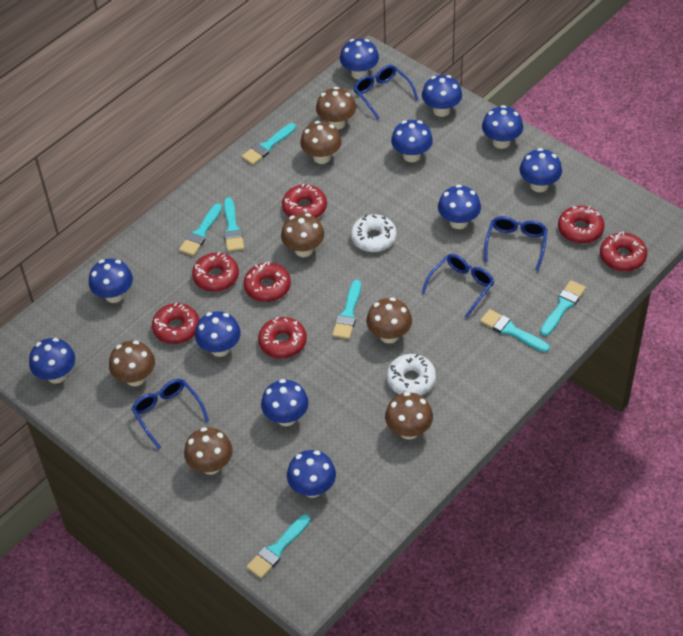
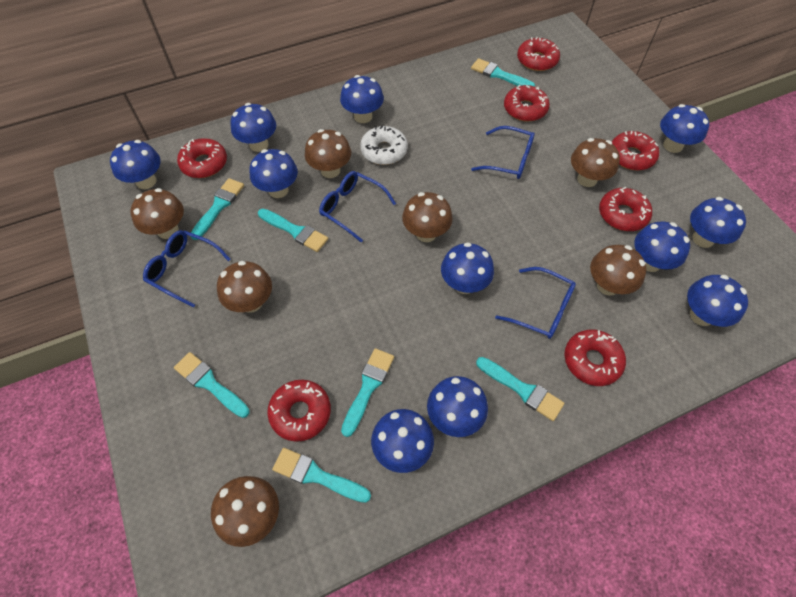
white donut: [351,214,397,252] [387,354,436,395] = 2 -> [360,125,408,165] = 1

